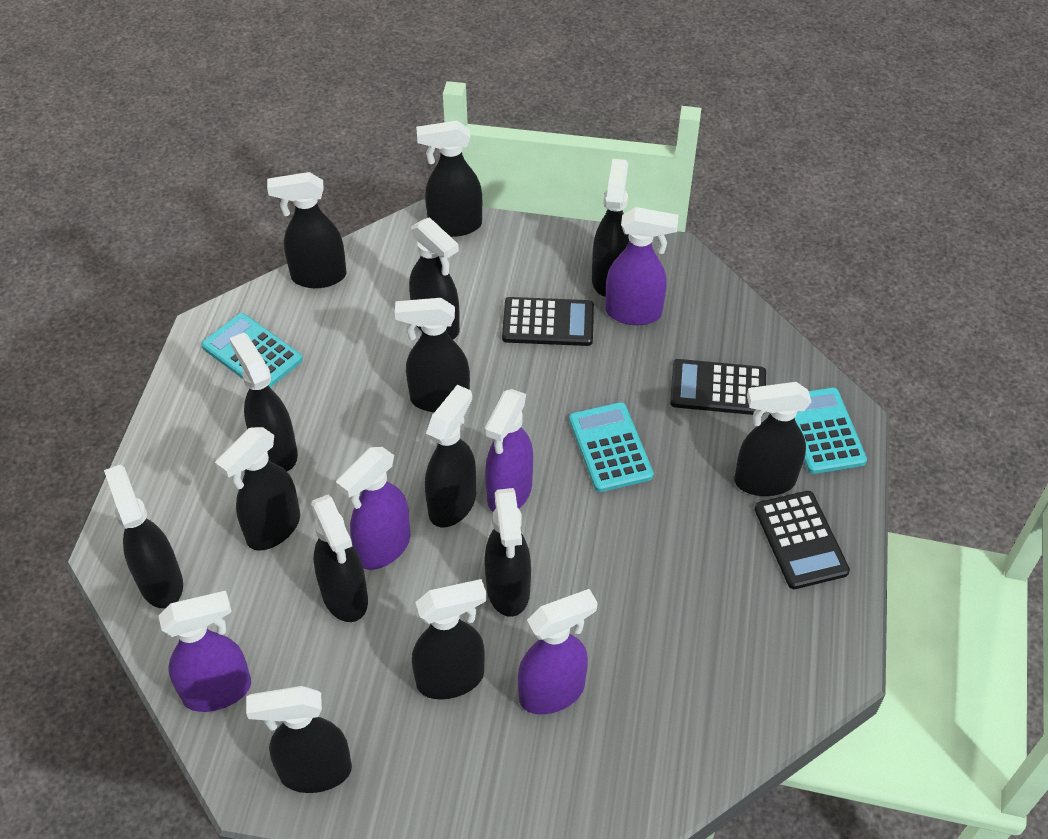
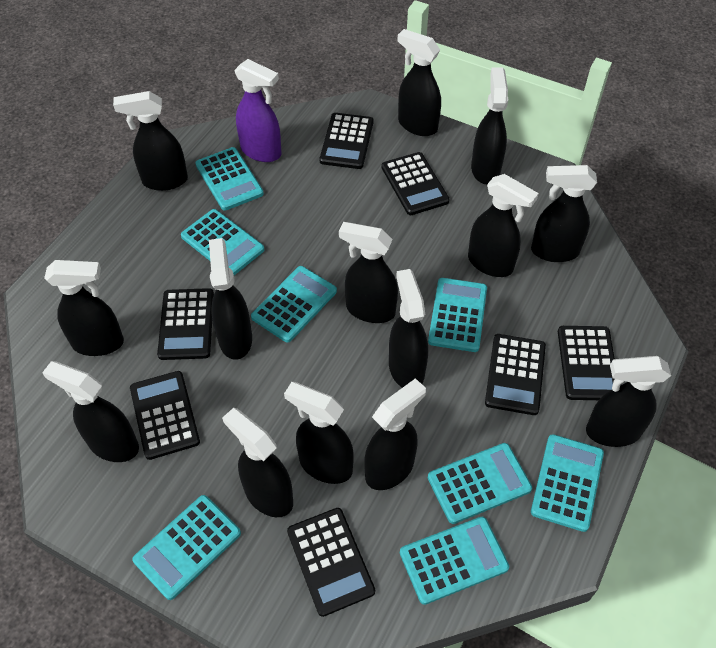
black calculator: [502,297,594,346] [670,359,766,415] [755,491,850,589] = 3 -> [130,371,200,460] [157,288,214,360] [287,508,375,617] [320,113,374,169] [381,152,450,215] [485,334,546,415] [558,326,615,400] = 7
purple spray bottle: [159,591,251,712] [336,447,410,570] [485,389,533,512] [518,589,598,714] [605,207,679,325] = 5 -> [234,59,282,162] = 1
turquoise calculator: [201,313,303,388] [569,402,654,492] [795,388,867,474] = 3 -> [132,495,241,600] [181,209,264,275] [195,147,264,211] [251,266,337,342] [400,517,509,605] [428,278,487,352] [428,443,532,524] [531,434,604,532] = 8

